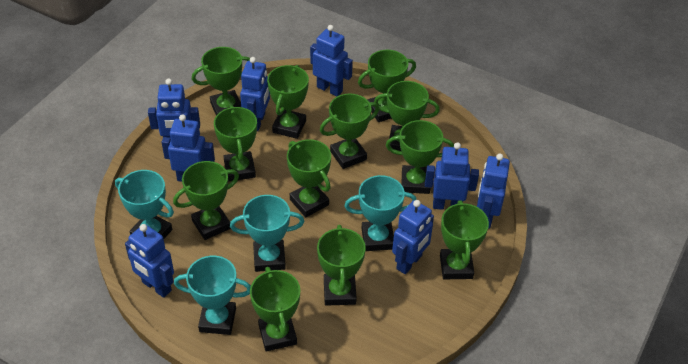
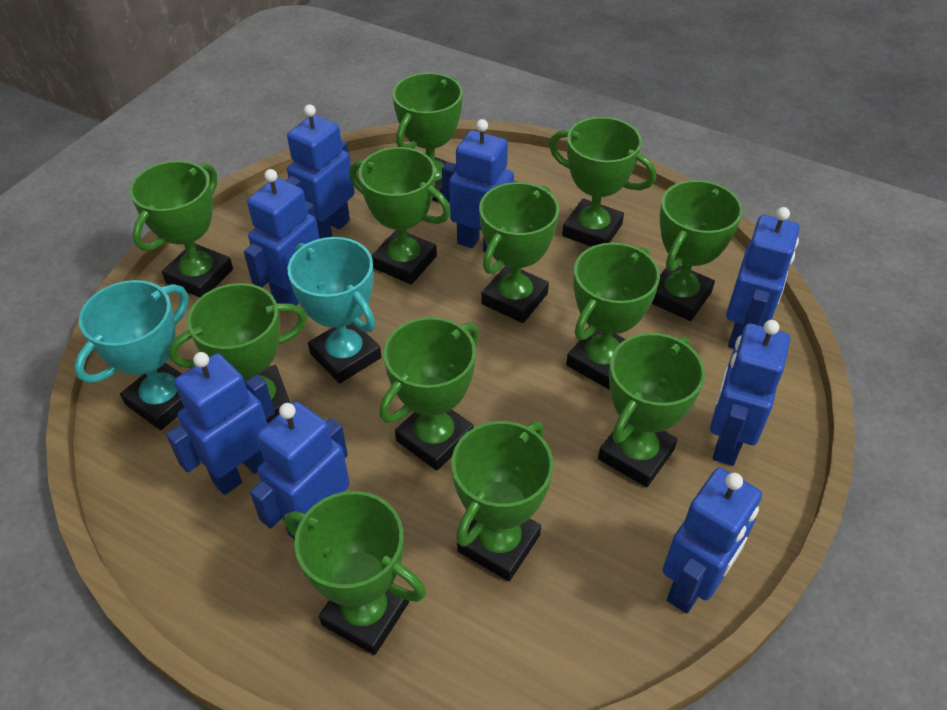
turquoise trophy: [115,170,174,239] [174,256,251,335] [230,195,304,272] [344,175,416,251] = 4 -> [74,280,188,430] [288,237,381,383] = 2

